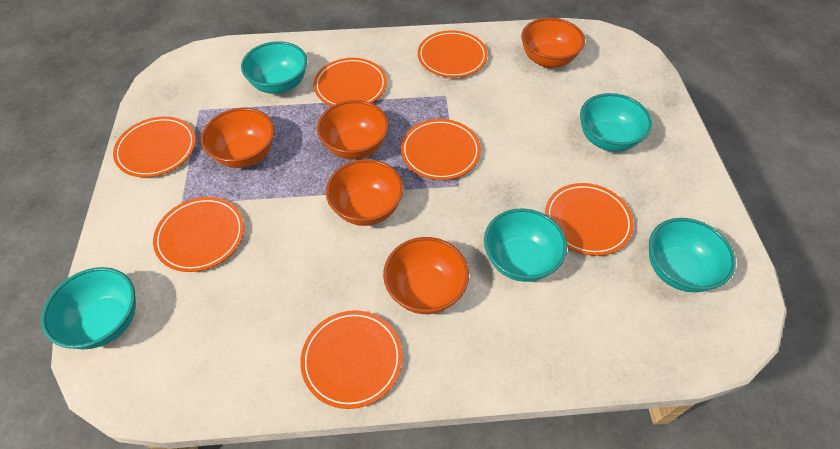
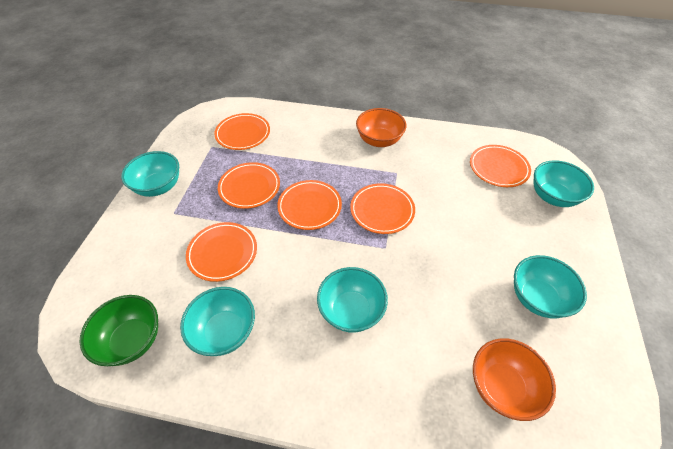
green bowl: none = 0 -> [79,295,158,366] = 1
orange bowl: [201,108,274,168] [317,100,389,159] [326,159,404,226] [383,237,469,314] [521,18,585,68] = 5 -> [356,108,406,147] [473,338,556,421] = 2
orange plate: [113,116,196,177] [153,197,244,272] [300,310,403,409] [314,58,387,106] [401,119,481,180] [418,30,488,78] [545,183,634,256] = 7 -> [186,222,257,282] [214,113,270,150] [218,162,280,209] [277,180,342,230] [350,183,415,234] [470,145,531,187] = 6

